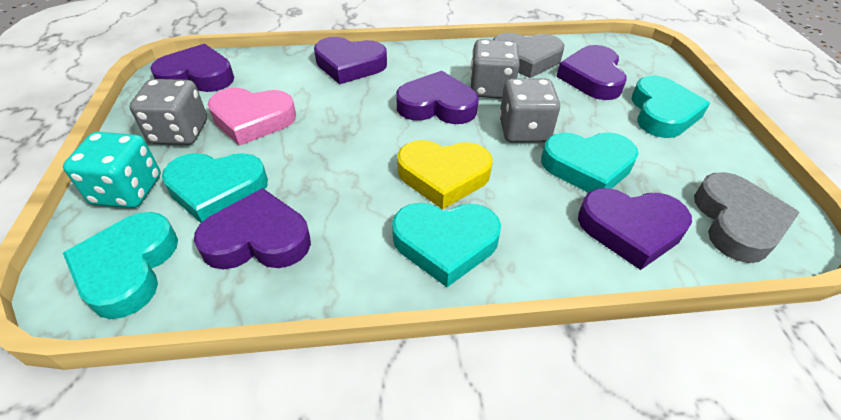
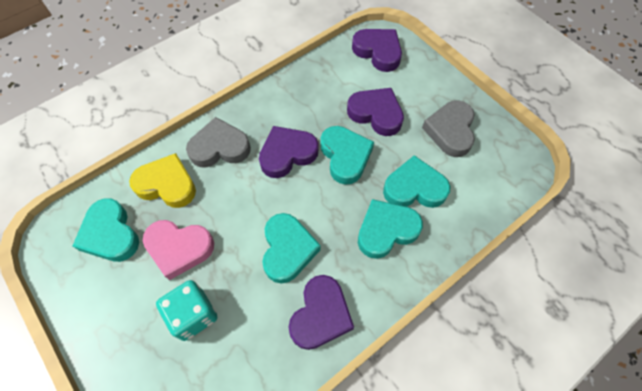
grey dice: [129,79,207,145] [470,39,520,99] [499,78,560,142] = 3 -> none = 0
purple heart: [150,44,234,92] [194,188,311,269] [314,37,387,84] [396,71,479,124] [556,45,627,100] [578,188,692,270] = 6 -> [259,126,318,178] [289,275,354,350] [347,88,404,136] [352,29,402,72] = 4

